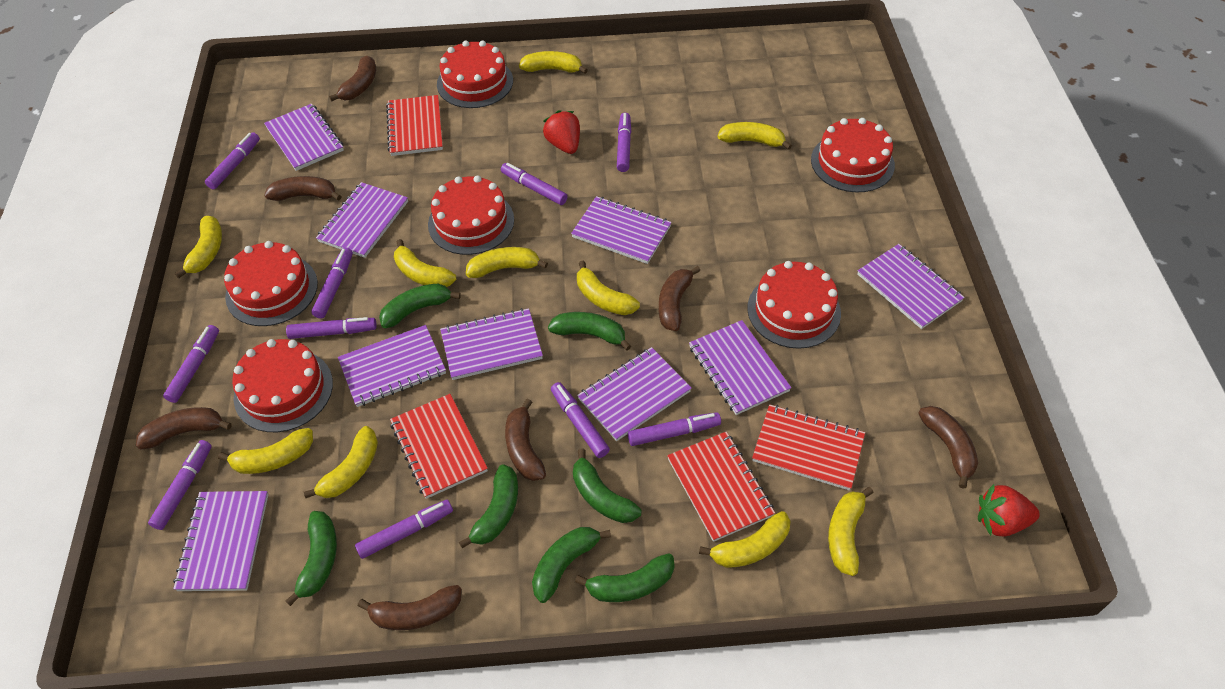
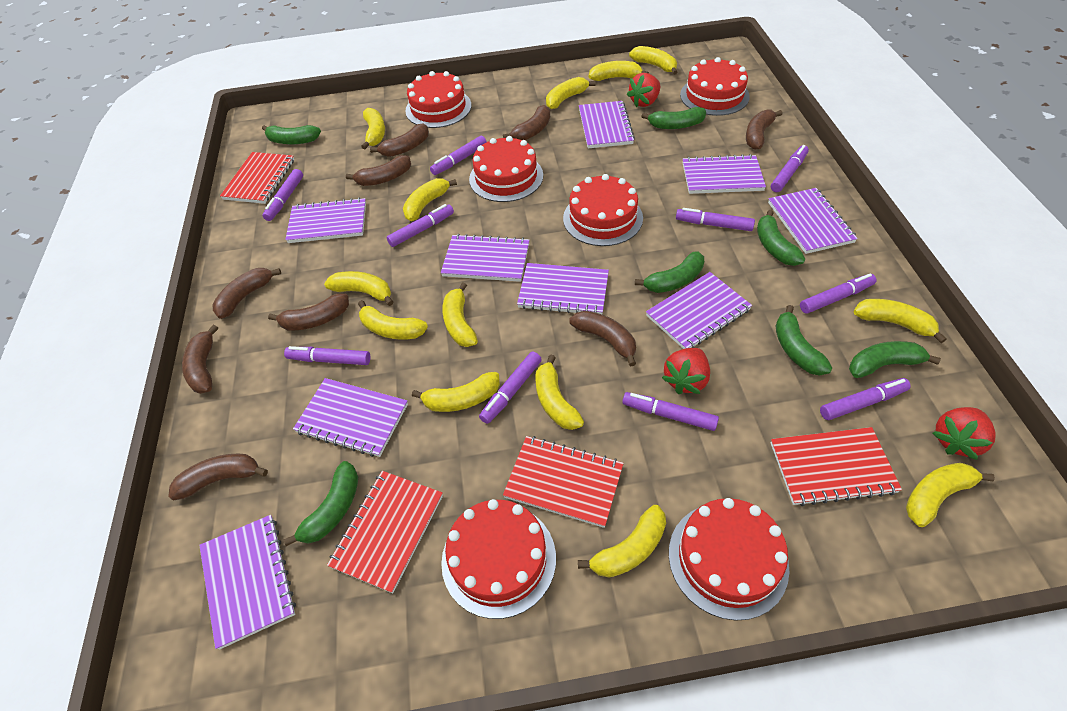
brown banana: [136,407,232,450] [264,176,342,201] [329,56,376,102] [358,585,462,630] [505,399,546,481] [659,266,700,331] [918,406,978,489] = 7 -> [168,454,268,501] [182,325,218,394] [212,268,281,319] [268,293,349,330] [346,155,411,186] [370,124,429,157] [503,105,550,140] [569,311,636,366] [746,110,783,150] = 9
red strawberry: [543,110,580,154] [978,484,1040,537] = 2 -> [627,73,660,107] [662,348,710,394] [933,407,996,460] = 3
yellow banana: [175,216,222,278] [218,428,313,474] [304,426,378,498] [394,239,456,287] [466,247,548,278] [519,51,588,74] [577,261,640,315] [699,511,790,568] [717,122,792,150] [828,487,873,576] = 10 -> [324,271,393,306] [358,300,428,339] [361,108,385,149] [403,178,457,221] [412,372,500,412] [442,282,478,347] [535,354,584,430] [546,77,596,109] [578,505,666,578] [589,61,649,81] [629,46,678,75] [853,299,947,343] [906,463,995,527] = 13

